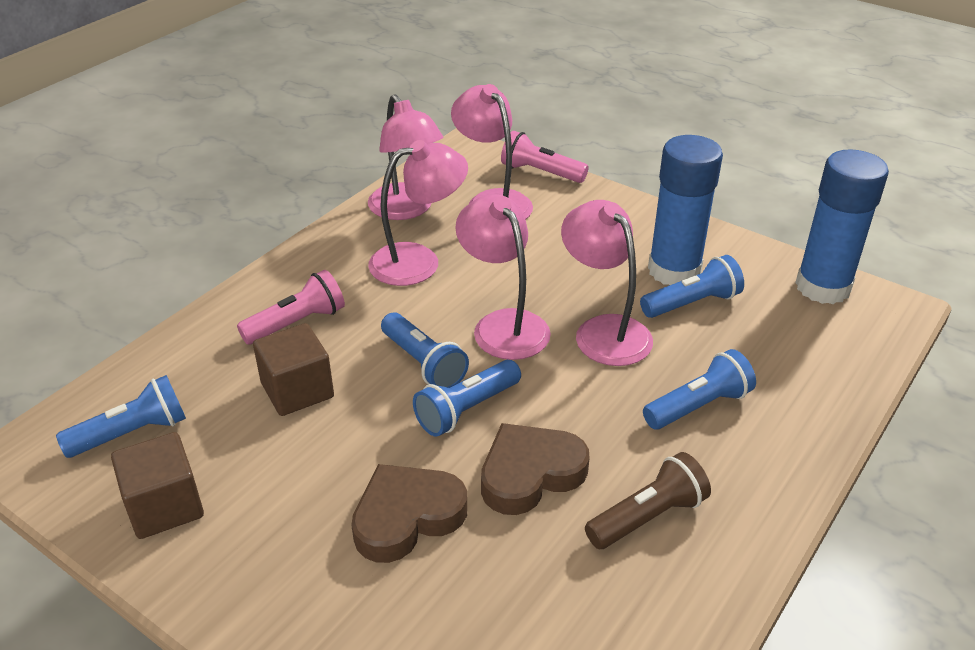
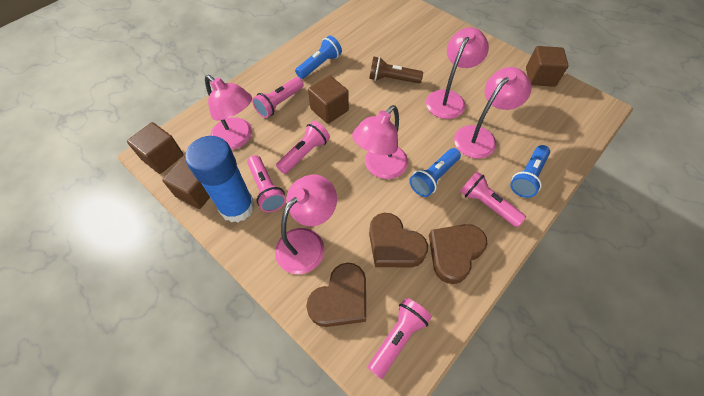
blue flashlight: [56,375,186,458] [381,312,469,388] [413,360,521,437] [640,255,744,318] [643,349,756,429] = 5 -> [295,36,342,79] [409,148,461,197] [510,145,550,198] = 3
blue glue stick: [648,135,723,285] [795,149,889,304] = 2 -> [185,136,255,222] = 1
brown cube: [111,432,204,539] [253,323,334,416] = 2 -> [127,122,184,174] [162,156,210,209] [308,75,349,124] [526,46,569,87] = 4
brown heart: [351,464,467,563] [481,423,589,515] = 2 -> [306,263,366,327] [369,213,428,267] [429,224,487,284] = 3
pink flashlight: [237,270,345,344] [501,131,589,183] = 2 -> [247,155,286,212] [252,77,303,118] [276,121,330,174] [367,298,432,379] [460,172,526,227] = 5

